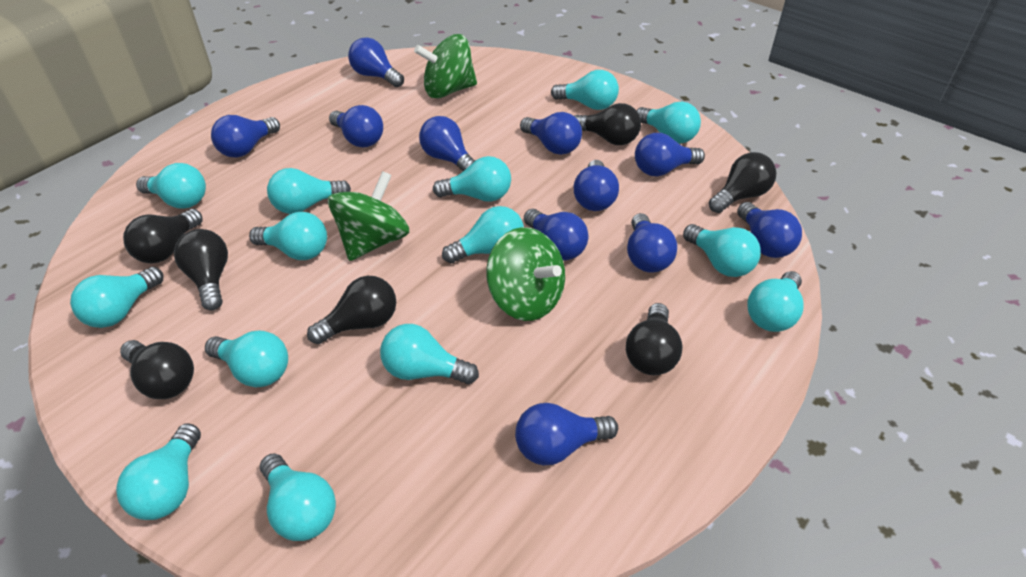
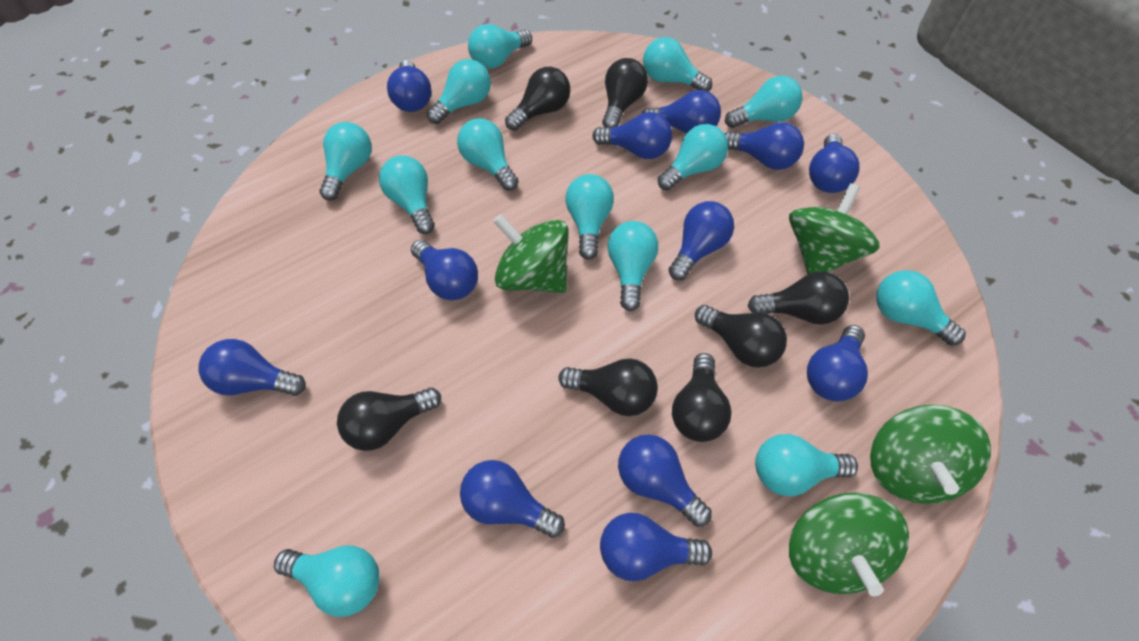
blue light bulb: [211,115,280,158] [329,105,383,148] [348,37,404,87] [419,116,475,171] [515,403,618,465] [520,112,582,155] [524,209,588,260] [574,160,619,211] [627,213,677,273] [635,133,705,176] [737,202,802,258] = 11 -> [198,339,306,396] [387,60,431,112] [411,240,478,300] [460,460,565,538] [592,112,672,159] [600,513,712,581] [618,434,712,527] [641,90,721,134] [668,201,734,280] [724,122,804,170] [807,325,868,401] [809,134,859,193] = 12
green spinning top: [328,171,409,261] [414,34,477,99] [486,227,565,321] = 3 -> [493,214,569,293] [789,183,880,274] [789,492,909,596] [870,405,991,504] = 4
turquoise light bulb: [70,267,163,328] [116,423,201,520] [136,163,206,209] [205,331,288,387] [249,212,327,260] [260,453,336,541] [267,168,351,214] [380,324,479,384] [433,156,511,202] [442,206,524,263] [551,70,619,110] [637,101,701,144] [683,224,761,277] [748,271,804,332] = 14 -> [274,546,380,617] [319,122,372,201] [379,156,435,234] [427,59,491,124] [457,118,519,191] [468,24,532,69] [565,174,614,260] [607,221,658,311] [643,37,712,91] [658,124,728,191] [725,76,802,128] [755,434,858,496] [876,270,966,346] = 13

